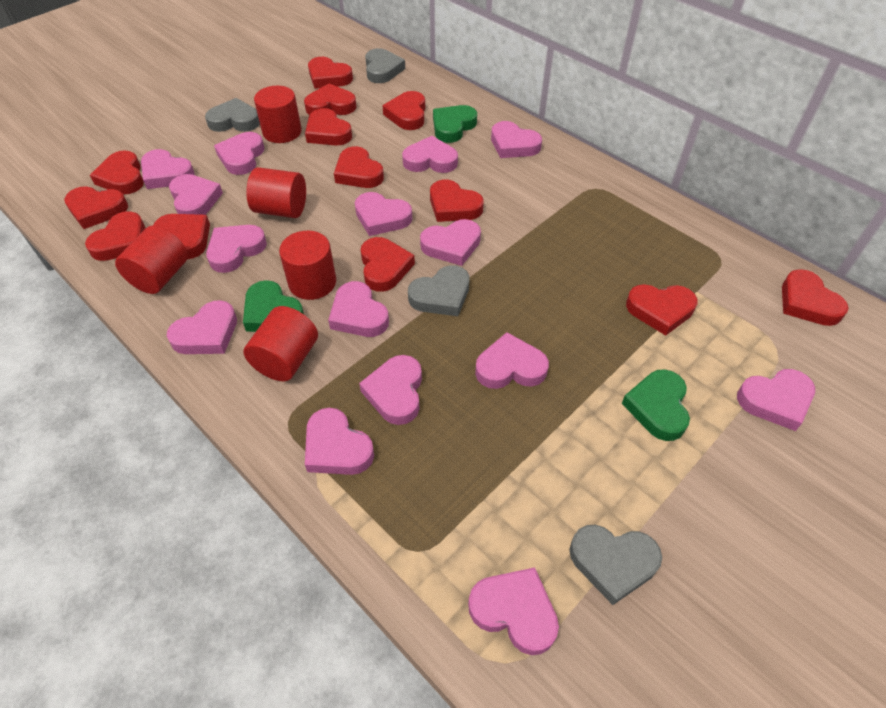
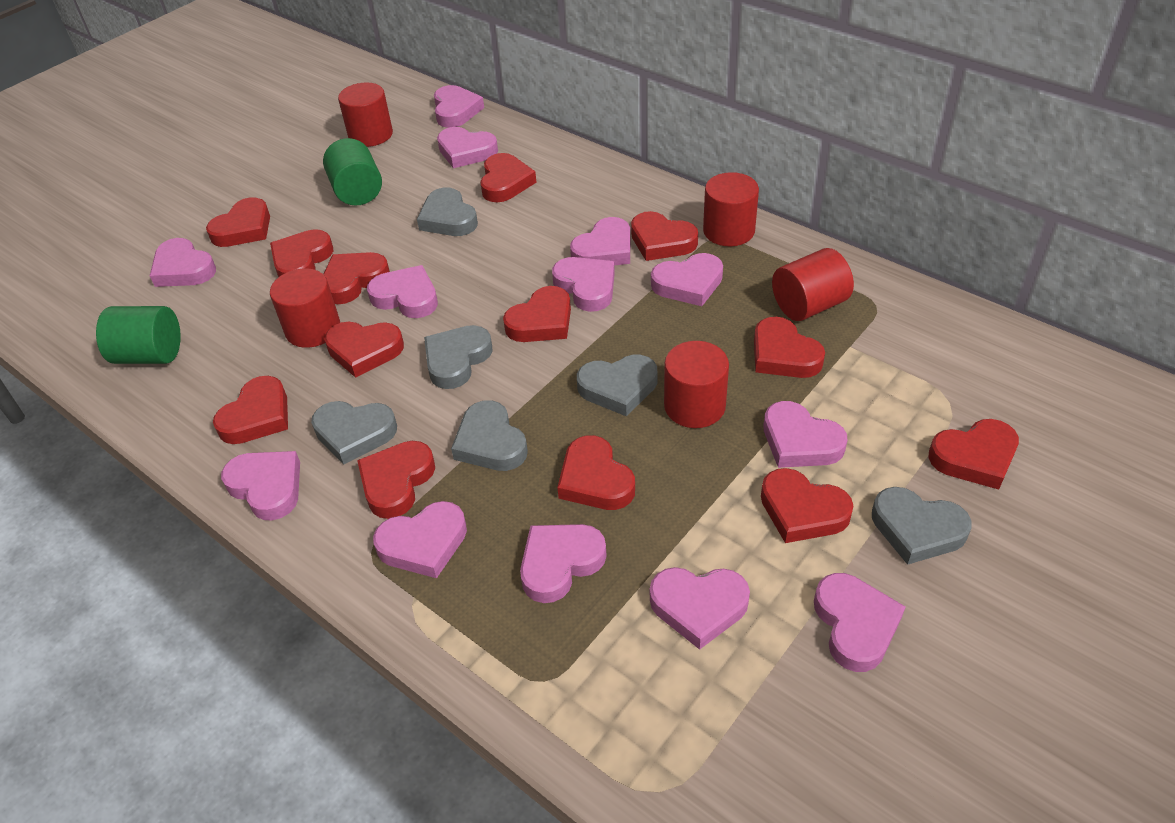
green cylinder: none = 0 -> [96,306,181,364] [323,138,382,206] = 2
green heart: [243,280,304,332] [433,105,477,143] [622,369,690,441] = 3 -> none = 0
grey heart: [205,98,260,132] [365,48,405,83] [408,265,470,316] [569,525,662,605] = 4 -> [311,401,397,465] [417,187,478,236] [424,325,492,389] [451,400,528,471] [577,355,657,416] [872,487,972,565] = 6
pink heart: [141,149,195,189] [167,300,237,354] [169,174,223,215] [206,225,267,273] [214,132,264,175] [305,408,374,475] [328,281,389,337] [355,192,412,236] [359,355,422,425] [402,136,458,173] [420,219,481,266] [468,567,559,655] [475,332,549,389] [491,121,542,158] [737,369,815,431] = 15 -> [150,238,216,287] [221,451,300,520] [367,265,438,318] [373,501,467,578] [434,85,484,128] [437,127,498,168] [520,524,607,603] [552,257,615,312] [570,217,630,265] [650,567,750,650] [651,253,723,306] [764,401,848,468] [814,573,906,672] = 13

